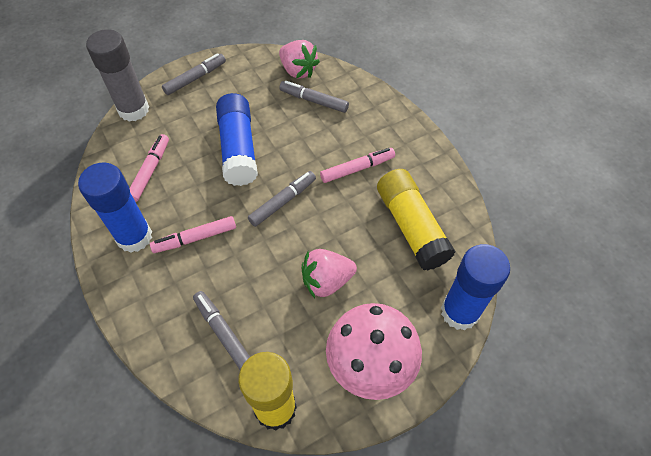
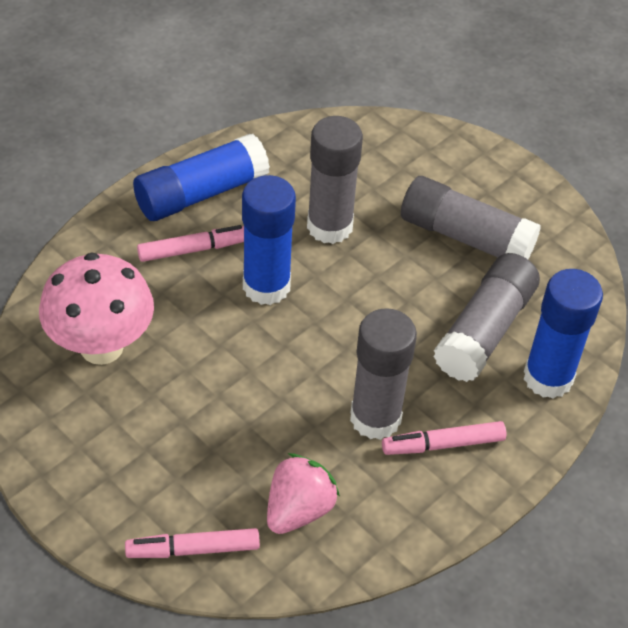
grey glue stick: [86,29,149,122] = 1 -> [307,116,363,244] [350,308,417,440] [401,176,541,259] [433,253,540,382] = 4
grey marker: [162,53,226,95] [193,291,250,369] [248,171,316,227] [279,81,349,113] = 4 -> none = 0
pink strawberry: [279,40,320,79] [302,249,357,298] = 2 -> [267,453,340,534] = 1
yellow glue stick: [238,352,297,431] [377,169,456,271] = 2 -> none = 0

